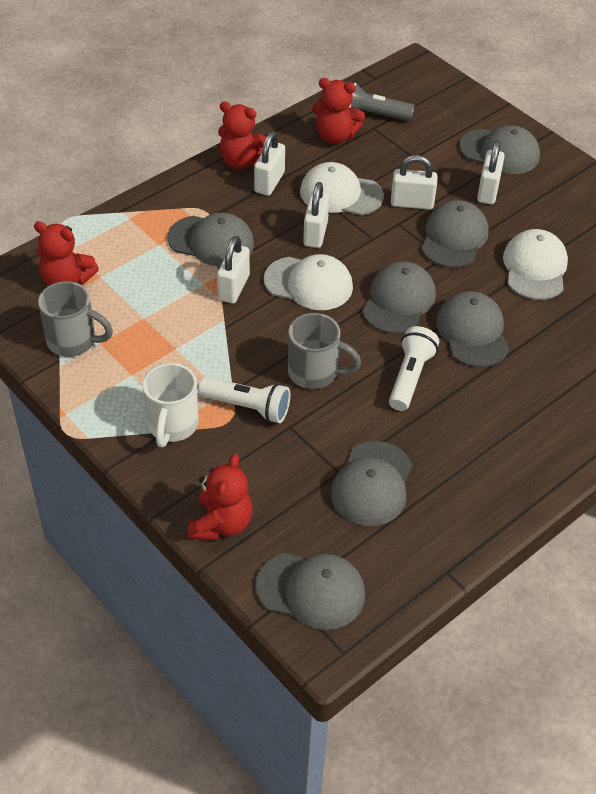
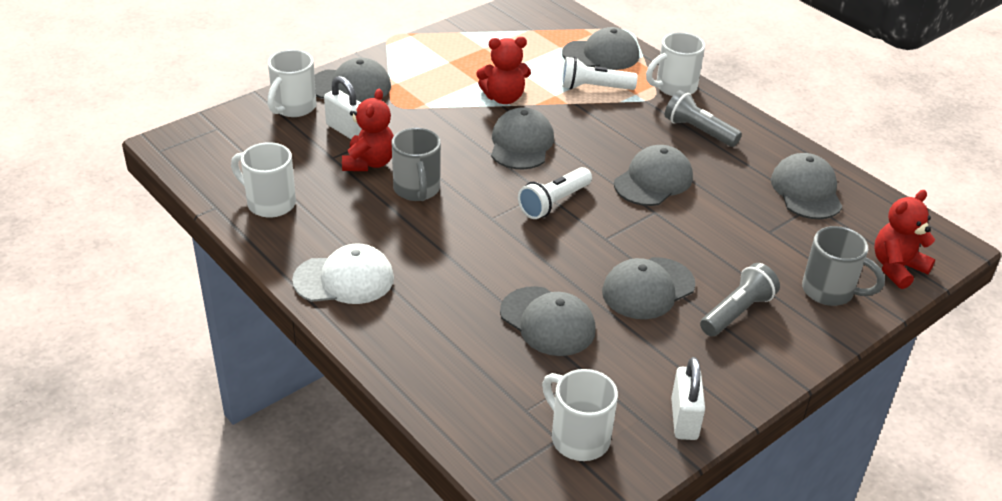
grey flashlight: [348,83,415,121] = 1 -> [665,90,742,147] [700,263,780,336] = 2
red teddy bear: [34,221,99,286] [188,454,253,540] [218,101,266,169] [312,78,365,144] = 4 -> [342,89,394,171] [476,37,531,104] [874,190,935,289] = 3
white cap: [264,254,353,310] [300,162,384,215] [503,229,568,300] = 3 -> [292,243,394,304] = 1
white mug: [142,363,199,447] = 1 -> [231,142,296,218] [268,50,317,117] [542,369,618,461] [646,32,705,96] = 4
white padlock: [217,236,250,304] [254,132,285,196] [303,182,329,248] [391,155,438,210] [477,140,505,204] = 5 -> [324,76,362,139] [671,357,705,440] = 2

